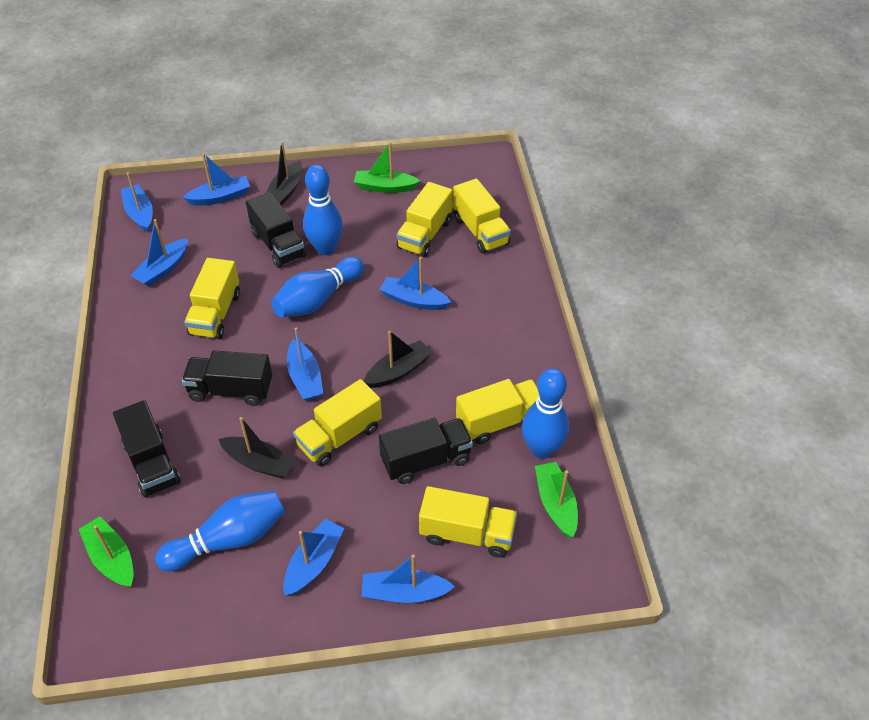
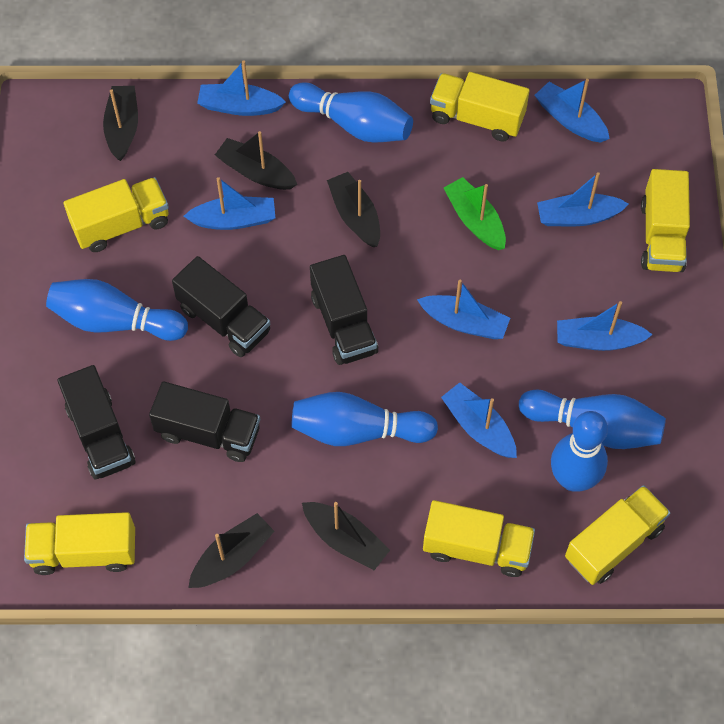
black boat: [219,417,296,479] [266,141,302,206] [364,331,433,388] = 3 -> [103,86,138,161] [188,513,274,588] [215,131,297,190] [302,502,390,570] [327,172,380,247] = 5
blue bowling pin: [155,491,285,571] [271,257,364,317] [303,165,343,255] [522,368,569,459] = 4 -> [46,279,188,341] [289,82,413,143] [291,392,438,446] [519,389,666,449] [551,411,608,491] = 5
green boat: [79,516,134,587] [354,142,420,193] [535,462,578,537] = 3 -> [444,177,506,250] = 1

